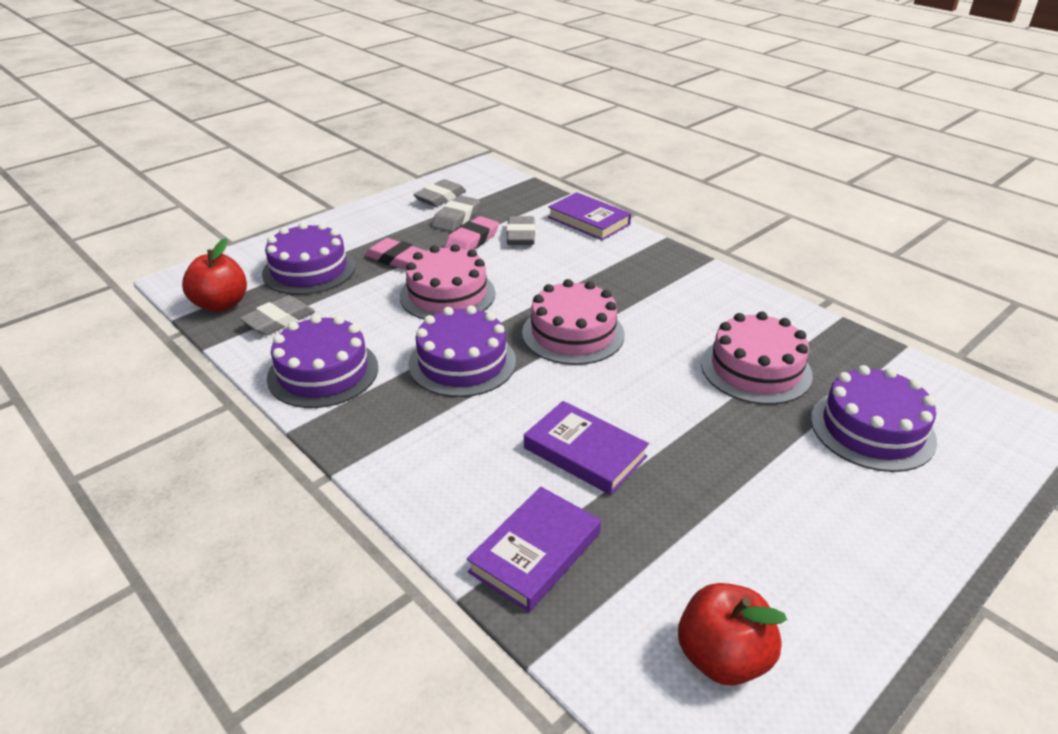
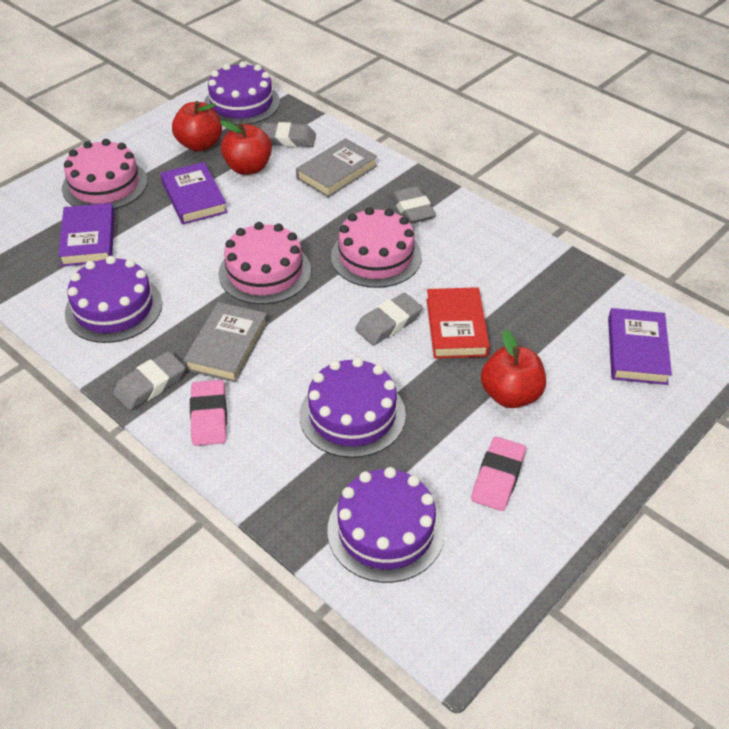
grey book: none = 0 -> [183,302,268,383] [296,138,378,198] = 2
red apple: [182,238,247,312] [678,583,787,686] = 2 -> [172,101,222,152] [220,120,272,175] [481,330,546,408] = 3
red book: none = 0 -> [426,287,490,359] = 1

